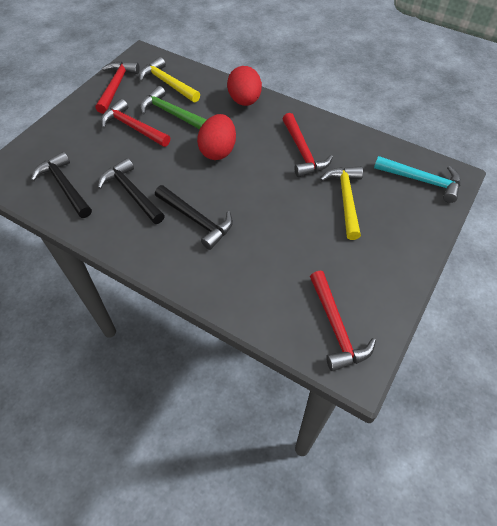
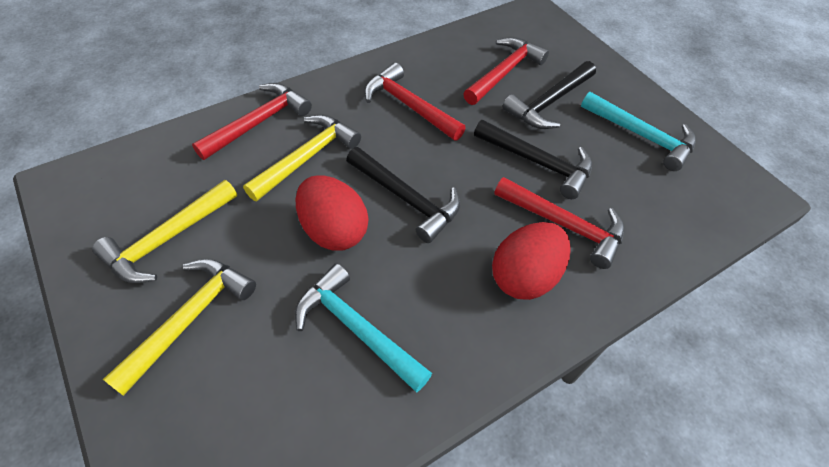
green hammer: [140,86,207,129] = 1 -> none = 0
turquoise hammer: [374,156,460,203] = 1 -> [295,263,432,392] [581,92,696,171] = 2
yellow hammer: [139,57,200,103] [320,166,363,240] = 2 -> [92,180,237,283] [103,259,256,396] [243,115,361,201] = 3

